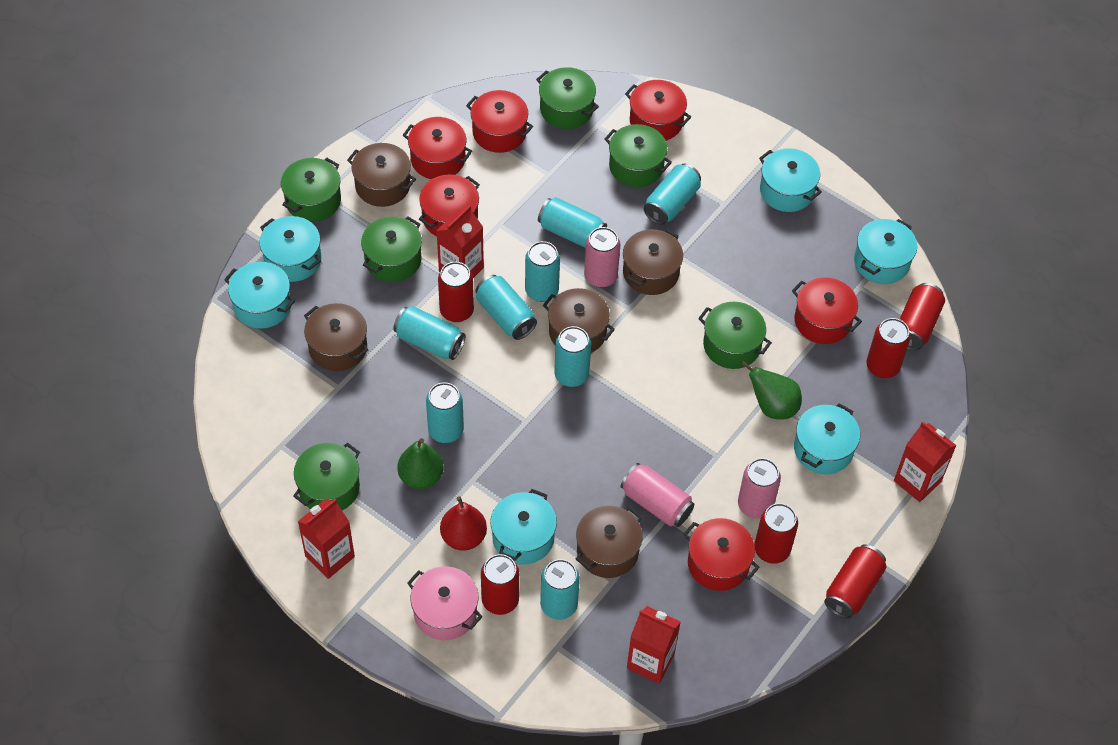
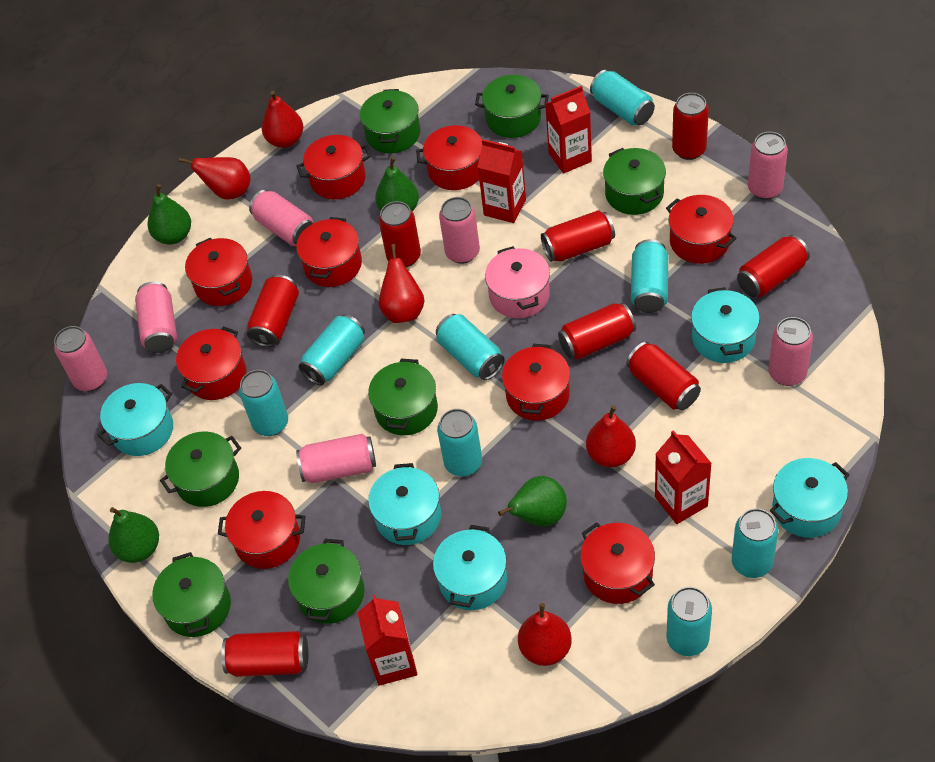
brown pot: [304,303,369,371] [347,143,416,207] [543,288,615,353] [576,506,643,578] [623,229,683,295] = 5 -> none = 0
green pear: [398,438,443,489] [741,361,802,420] = 2 -> [108,507,159,563] [147,184,191,244] [375,157,419,211] [498,476,567,527] = 4
green pot: [281,158,341,222] [293,443,360,510] [361,217,422,282] [536,67,599,129] [604,124,672,187] [698,302,772,369] = 6 -> [152,552,231,637] [160,432,241,507] [288,539,365,624] [360,89,420,153] [368,359,438,435] [475,75,549,138] [603,148,666,215] = 7
pink can: [584,227,620,288] [621,463,694,527] [738,458,781,518] = 3 -> [54,326,107,391] [135,281,177,353] [249,190,313,246] [296,434,376,483] [439,197,480,264] [748,132,788,200] [769,317,813,386] = 7
red can: [438,262,474,322] [481,554,519,615] [755,503,798,564] [824,544,886,619] [867,318,910,378] [900,283,945,351] = 6 -> [221,631,308,677] [247,275,299,347] [379,201,421,267] [541,210,615,262] [558,303,636,360] [626,342,701,410] [672,93,709,160] [737,235,810,297] = 8
red pear: [440,496,487,551] = 1 -> [179,157,251,200] [262,91,303,148] [379,244,425,323] [518,603,572,666] [586,405,636,467] = 5
red pot: [403,117,472,179] [419,175,480,236] [466,90,533,153] [625,80,691,141] [684,518,760,591] [792,277,862,344] = 6 -> [176,326,246,400] [185,238,252,306] [218,491,305,569] [296,217,362,287] [297,135,371,199] [416,125,482,190] [502,344,570,421] [580,522,655,604] [666,195,737,264] = 9
turquoise pot: [224,262,295,329] [260,216,321,282] [490,489,557,565] [759,148,822,212] [794,403,860,474] [854,219,917,284] = 6 -> [97,383,173,456] [368,463,441,545] [433,525,507,610] [691,287,760,363] [770,458,849,538] = 5

